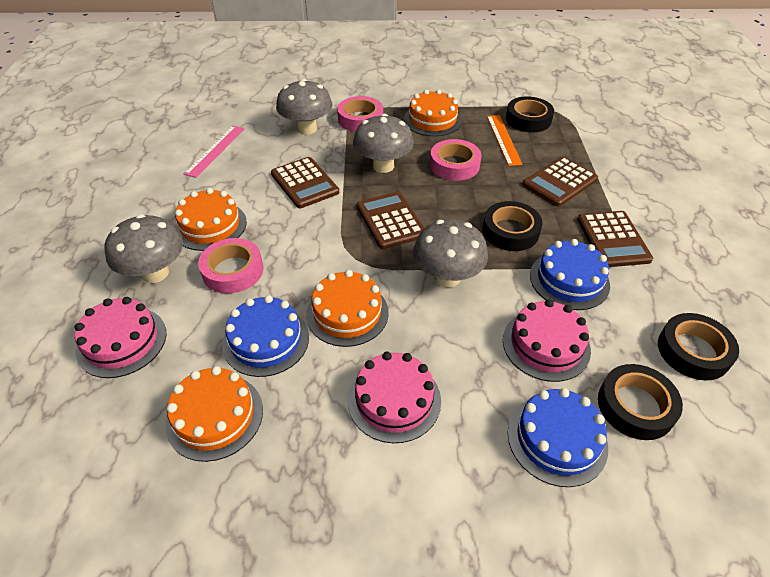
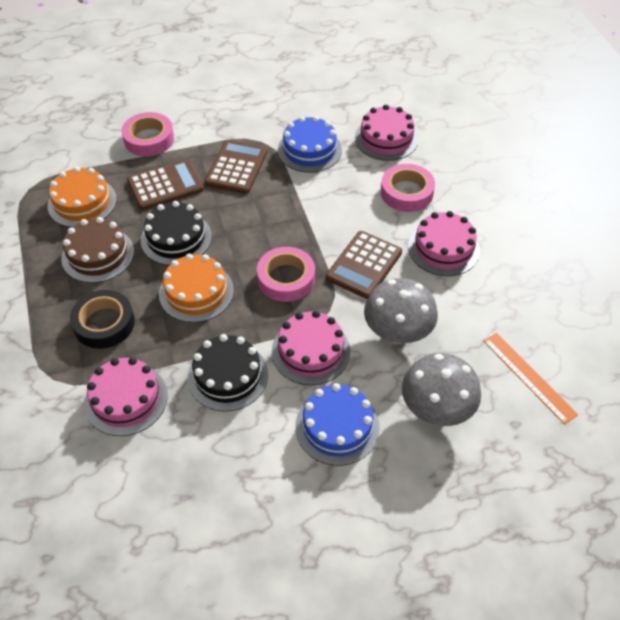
black cake: none = 0 -> [141,201,212,265] [188,334,268,411] = 2
black tape: [482,201,542,251] [506,96,554,132] [598,364,683,440] [658,313,739,381] = 4 -> [70,290,135,349] = 1
blue cake: [222,295,309,377] [508,388,608,487] [530,239,610,310] = 3 -> [278,116,342,173] [295,383,380,466] = 2
brown cake: none = 0 -> [61,217,134,283] = 1
brown calculator: [271,157,339,208] [357,192,424,249] [523,157,598,207] [577,211,653,267] = 4 -> [127,159,204,210] [205,140,267,194] [326,231,402,299] = 3
grey mushroom: [104,214,183,283] [276,79,332,135] [353,114,414,173] [413,219,488,287] = 4 -> [364,278,438,344] [402,353,481,426] = 2
orange cake: [165,366,263,462] [174,188,247,251] [306,270,389,347] [404,89,462,137] = 4 -> [47,166,117,227] [159,254,234,323] = 2
pink cake: [75,297,166,378] [348,352,441,443] [503,299,591,382] = 3 -> [84,357,168,436] [272,310,350,385] [355,104,418,161] [408,211,480,276] = 4
pink ruler: [184,126,245,178] = 1 -> none = 0

